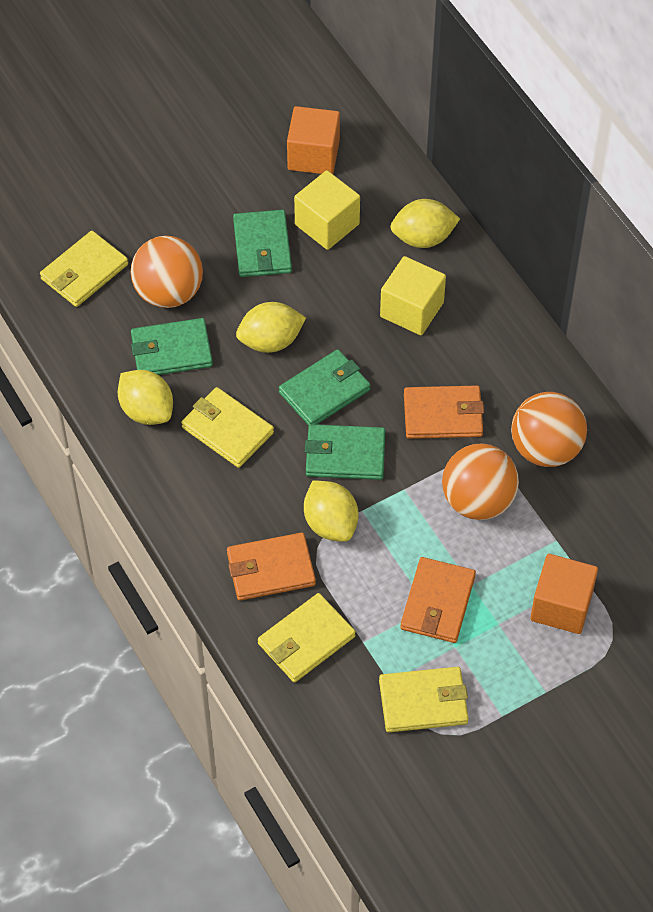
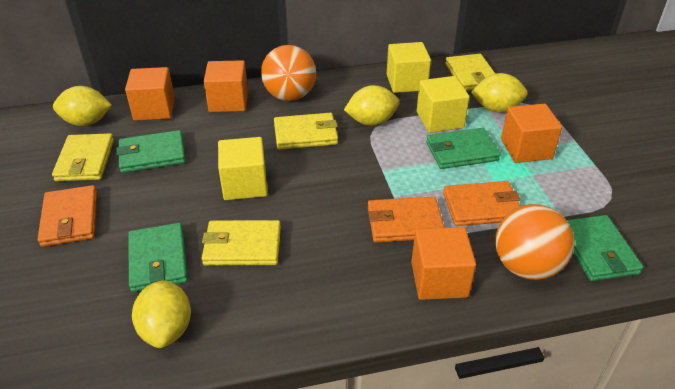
orange ball: [131,236,203,308] [442,443,519,520] [511,392,587,467] = 3 -> [261,45,316,101] [495,204,574,280] = 2
orange cube: [287,106,340,174] [530,554,598,634] = 2 -> [125,67,175,121] [204,60,248,112] [411,227,476,300] [501,104,562,163] = 4
yellow cube: [294,170,360,250] [380,256,446,335] = 2 -> [218,137,268,200] [387,42,431,93] [417,76,470,133] = 3

